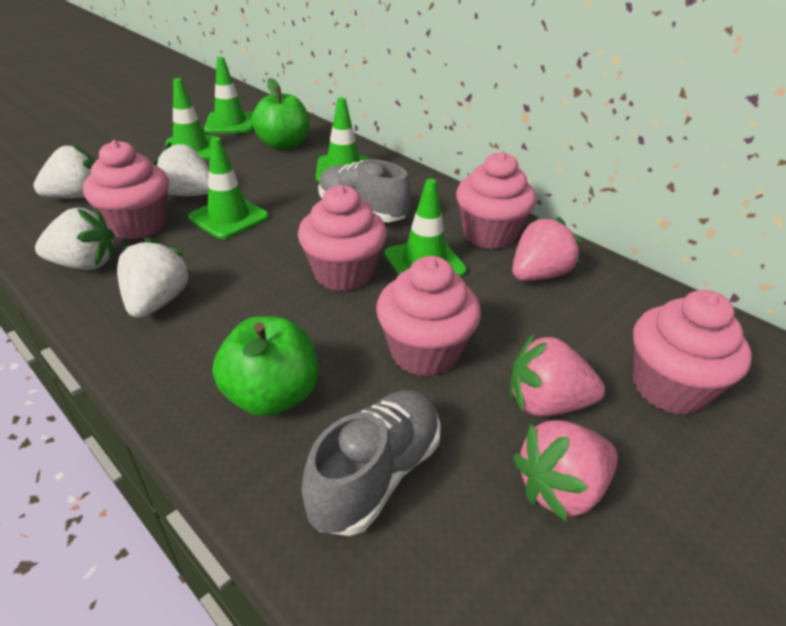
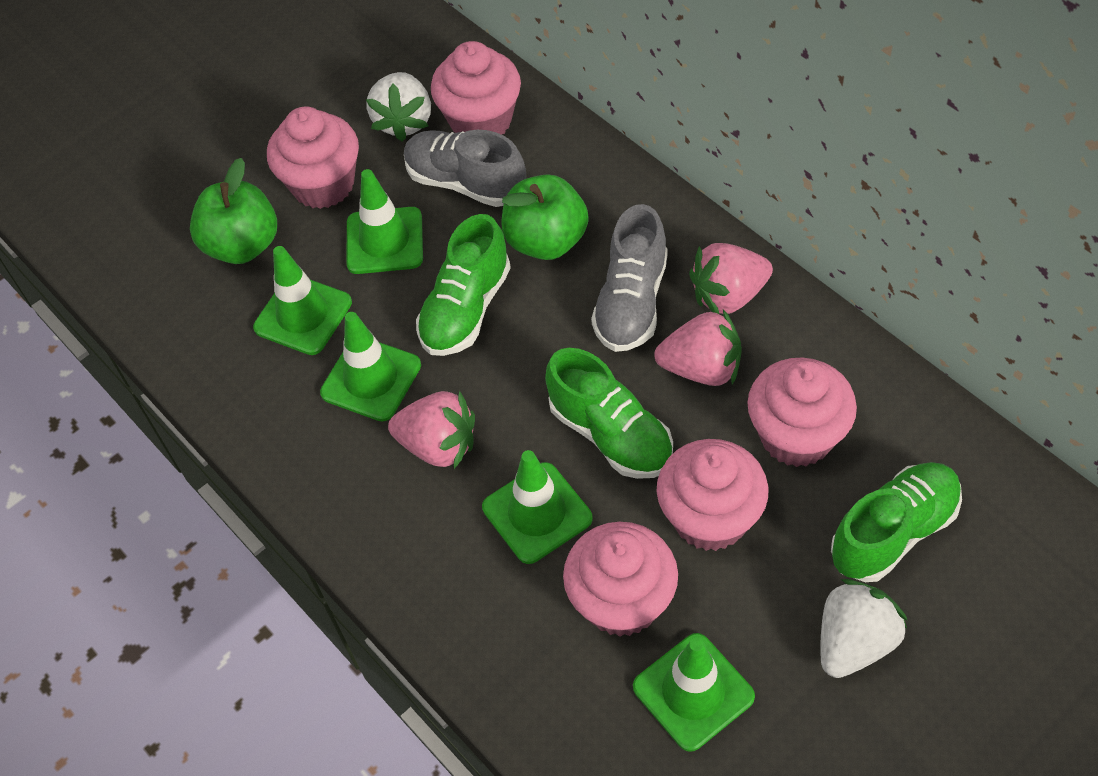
green shoe: none = 0 -> [416,214,511,356] [545,348,673,479] [831,462,962,582] = 3
white strawberry: [33,143,95,199] [35,208,114,270] [117,237,192,318] [153,142,209,196] = 4 -> [366,72,431,142] [820,579,908,678] = 2

